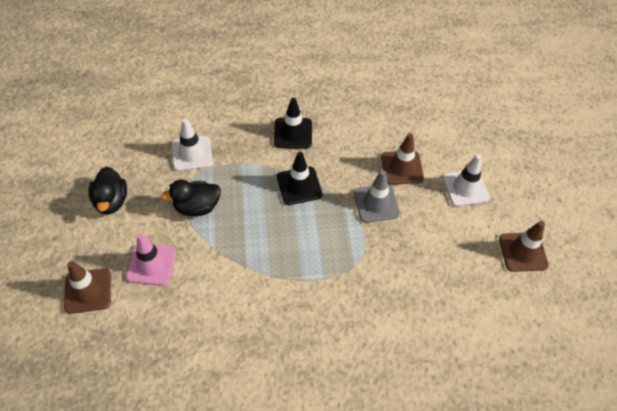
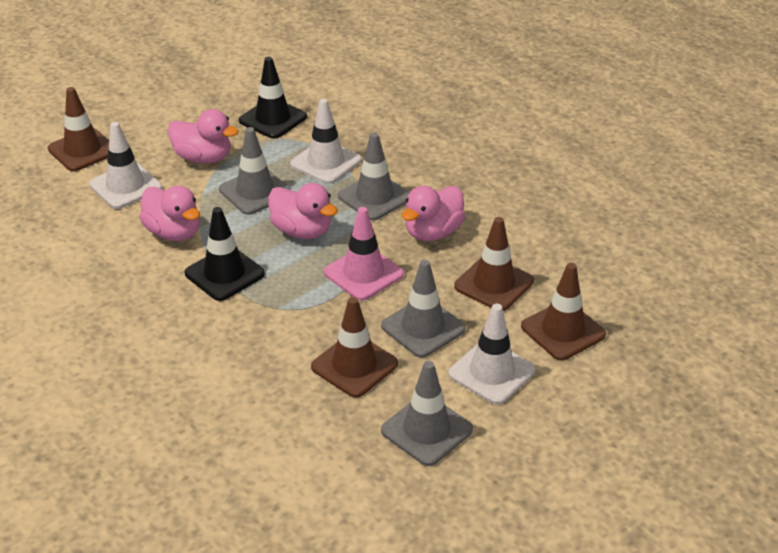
black duck: [88,167,127,214] [161,179,221,216] = 2 -> none = 0
brown traffic cone: [64,261,111,314] [381,133,424,185] [499,221,549,272] = 3 -> [48,87,109,171] [311,297,398,398] [454,217,534,311] [521,263,606,360] = 4
grey traffic cone: [354,170,400,223] = 1 -> [219,127,291,215] [338,132,410,220] [381,260,465,358] [381,361,473,466] = 4
pink duck: none = 0 -> [139,186,200,241] [168,109,238,164] [268,183,338,239] [401,186,465,241] = 4
white traffic cone: [172,118,213,171] [442,154,490,206] = 2 -> [89,122,162,209] [290,99,362,184] [449,304,536,405] = 3

